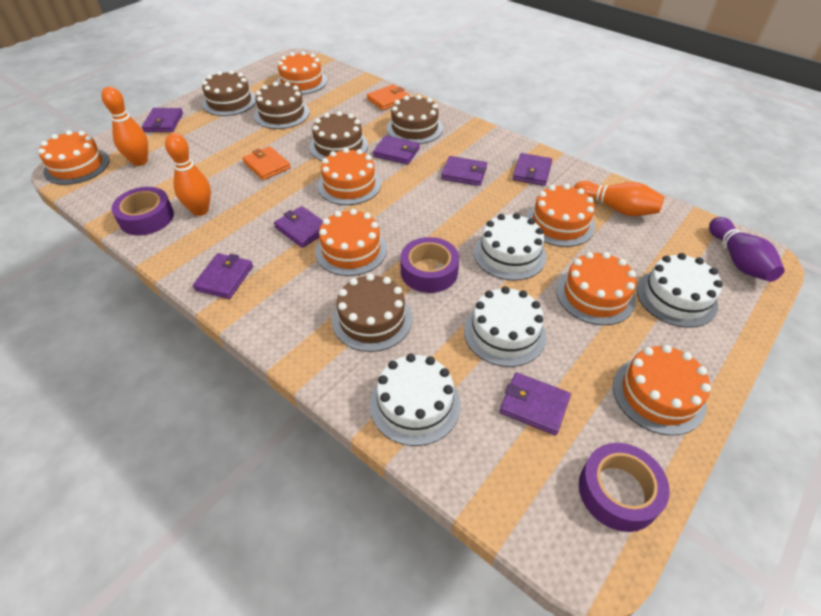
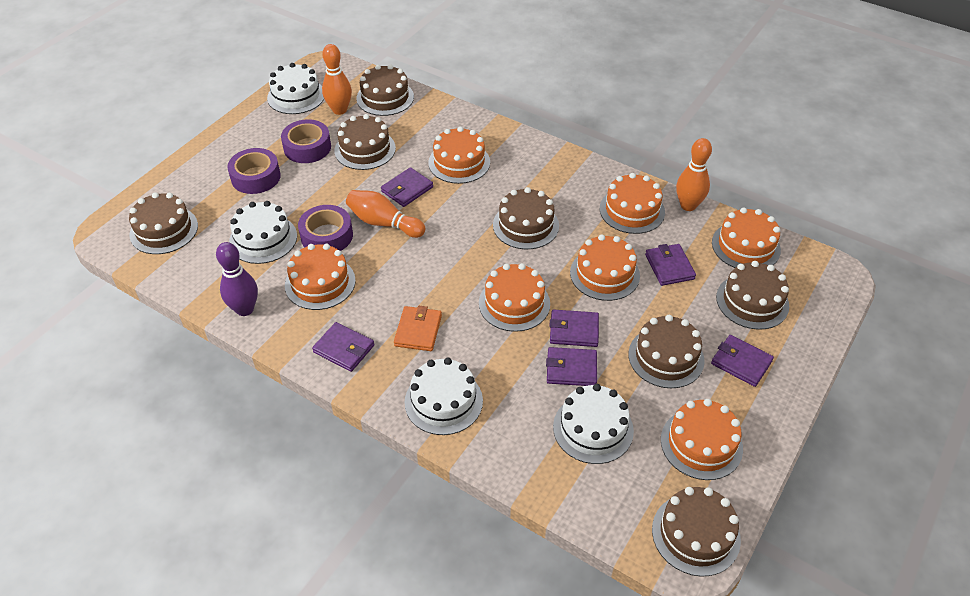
brown cake: [202,70,256,116] [254,82,309,129] [309,111,368,161] [332,274,412,352] [387,95,443,144] = 5 -> [129,192,198,254] [334,114,396,170] [356,64,414,116] [493,187,559,249] [628,315,705,388] [652,487,741,577] [716,261,789,330] = 7
orange wallet: [242,146,291,180] [367,84,410,110] = 2 -> [394,306,442,351] = 1
purple wallet: [142,108,183,132] [193,253,253,299] [274,206,323,248] [373,135,420,165] [441,156,487,186] [499,372,571,435] [513,153,552,186] = 7 -> [312,322,374,372] [381,167,433,207] [546,347,597,386] [549,309,599,347] [645,244,696,286] [711,335,774,387] = 6

